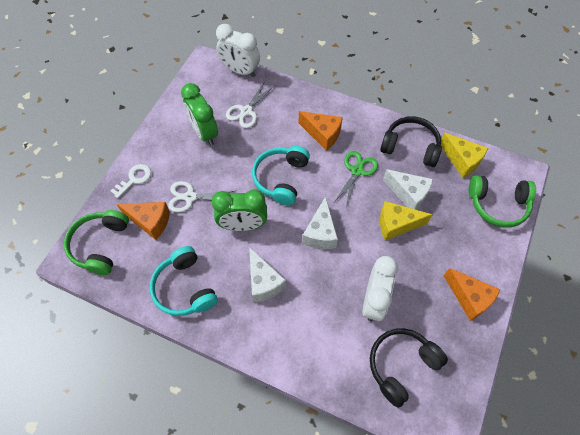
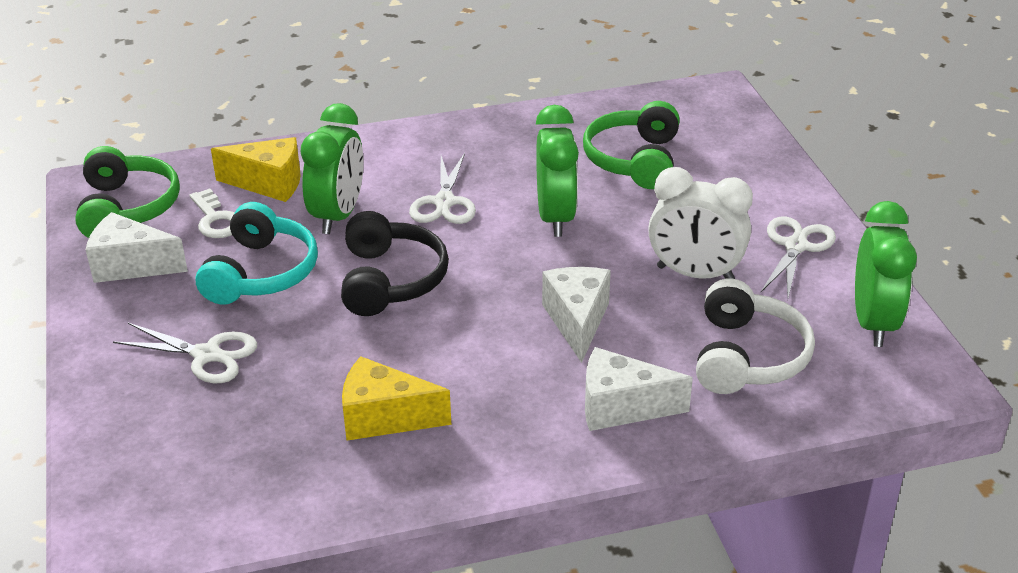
black headphones: [370,328,448,408] [380,116,442,167] = 2 -> [341,211,449,316] = 1
green clock: [181,83,218,145] [212,190,267,231] = 2 -> [301,103,364,234] [536,105,579,237] [855,201,917,347] = 3
green scissors: [334,151,378,208] = 1 -> none = 0
orange cheese: [117,202,170,240] [299,111,343,151] [444,268,501,321] = 3 -> none = 0
turquoise headphones: [150,246,218,316] [252,146,310,205] = 2 -> [196,202,318,305] = 1
white clock: [216,24,260,77] [362,256,398,321] = 2 -> [648,167,753,279] = 1
white headphones: none = 0 -> [696,279,815,394] = 1
white scissors: [168,181,237,213] [226,81,275,128] = 2 -> [113,323,257,383] [409,153,476,224] [761,216,836,298] = 3

